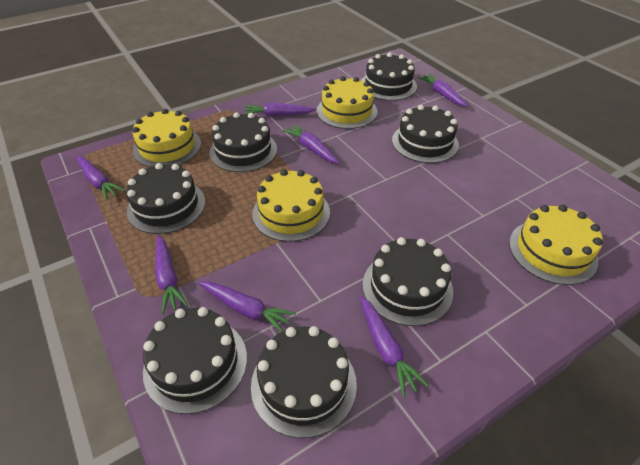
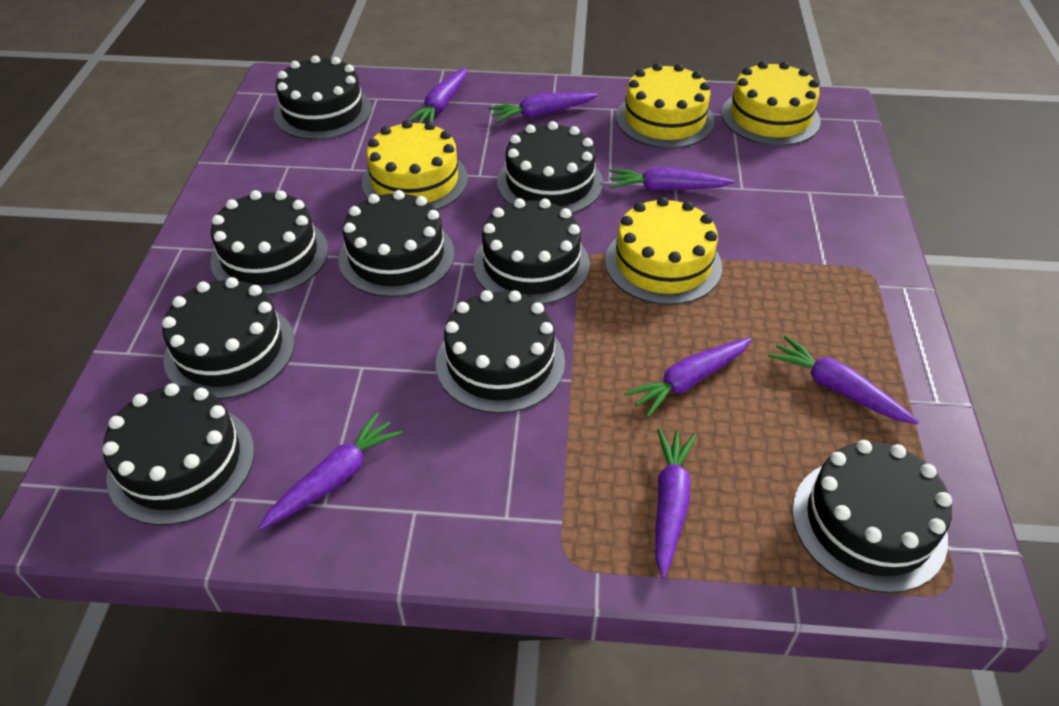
black cake: [126,163,205,234] [143,307,247,414] [209,112,277,172] [251,326,357,438] [361,53,417,101] [363,237,453,326] [392,105,459,163] = 7 -> [103,383,254,526] [162,277,295,399] [210,190,328,295] [274,55,371,140] [338,190,455,297] [436,290,565,414] [473,198,590,305] [497,121,603,214] [792,440,952,593] = 9

